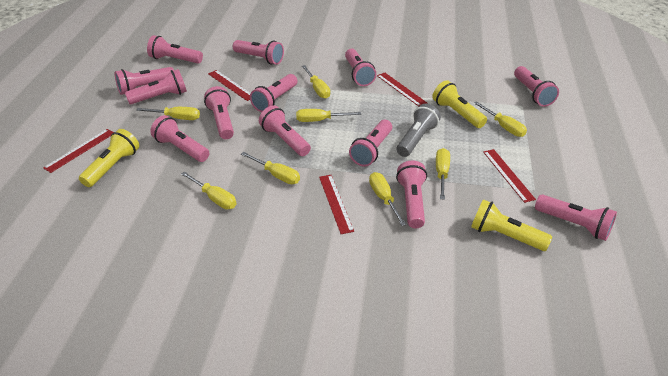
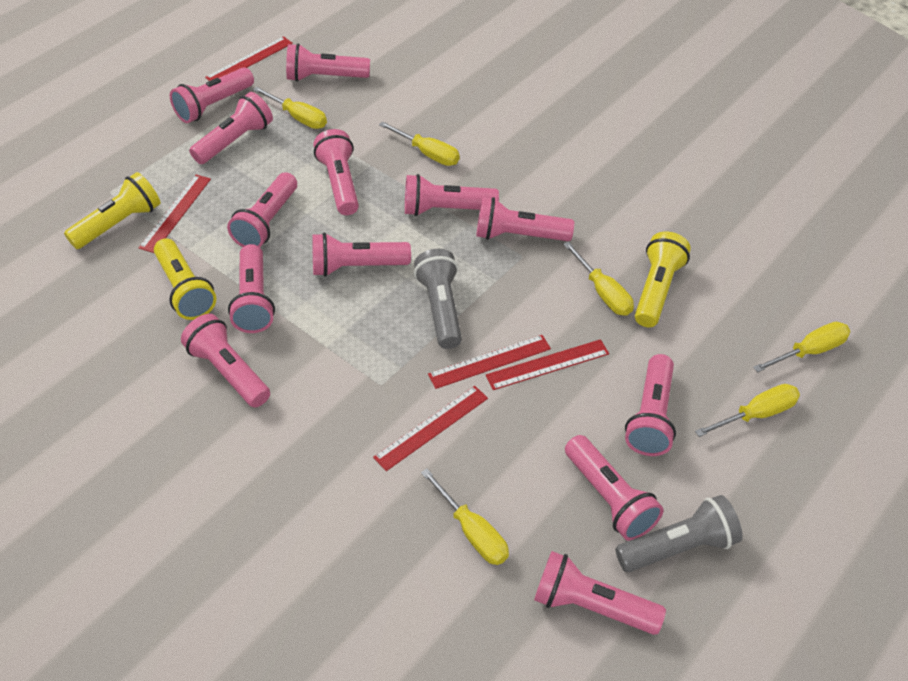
grey flashlight: [397,104,441,157] = 1 -> [414,249,462,349] [615,495,743,572] = 2
yellow screwdriver: [136,107,200,120] [181,172,236,209] [241,152,300,184] [296,109,361,122] [302,65,330,99] [369,172,406,226] [436,148,450,200] [474,101,527,137] = 8 -> [253,87,327,129] [379,121,460,166] [421,469,509,565] [563,242,634,316] [695,384,800,437] [753,322,850,372] = 6

